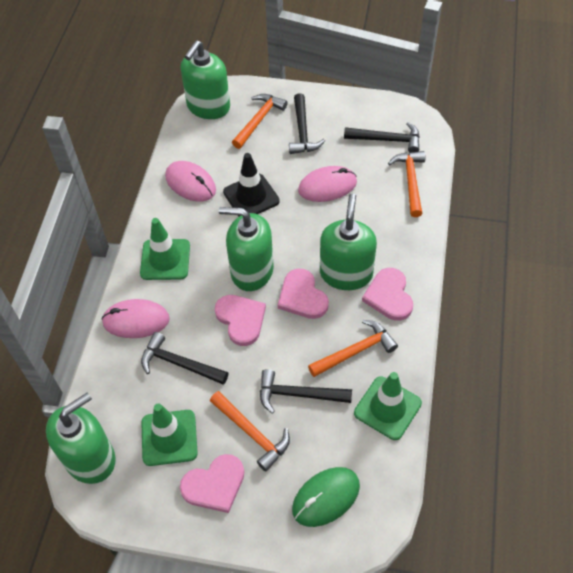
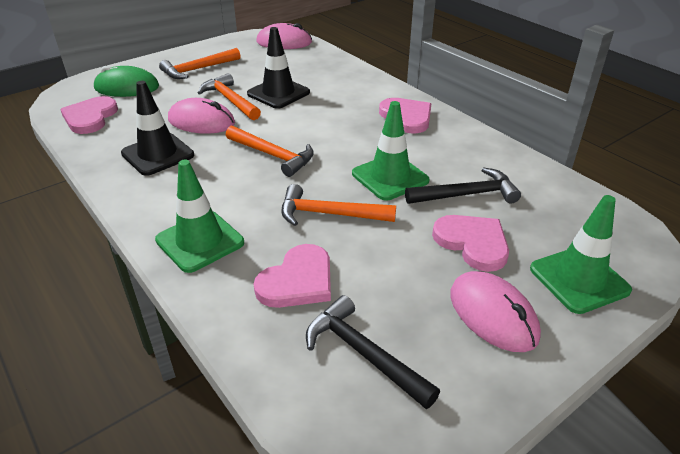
black hammer: [141,332,228,385] [260,369,352,414] [289,93,325,154] [344,122,420,153] = 4 -> [306,295,440,409] [405,167,521,204] = 2
black traffic cone: [223,153,280,216] = 1 -> [121,81,194,176] [247,27,310,109] = 2
green soap dispenser: [46,393,116,484] [180,41,230,119] [219,207,274,291] [320,193,377,290] = 4 -> none = 0

